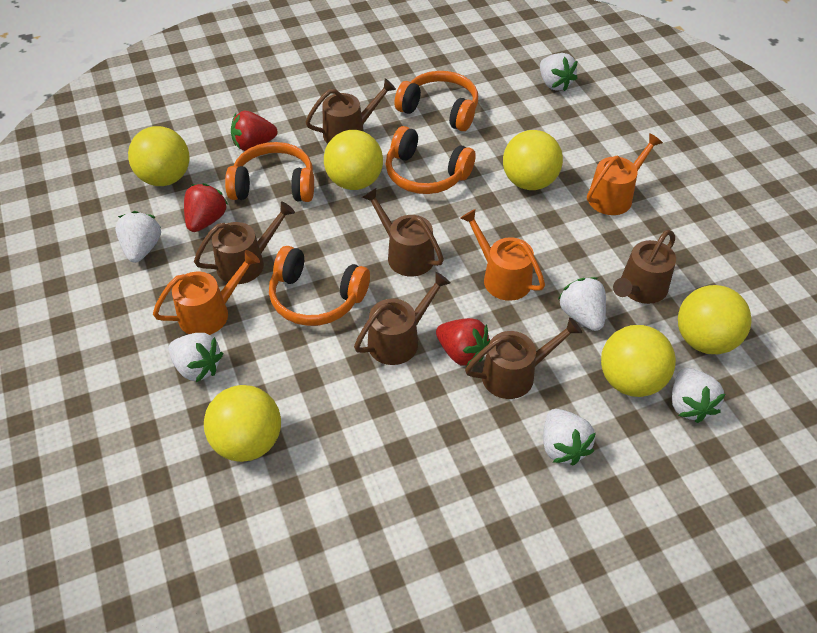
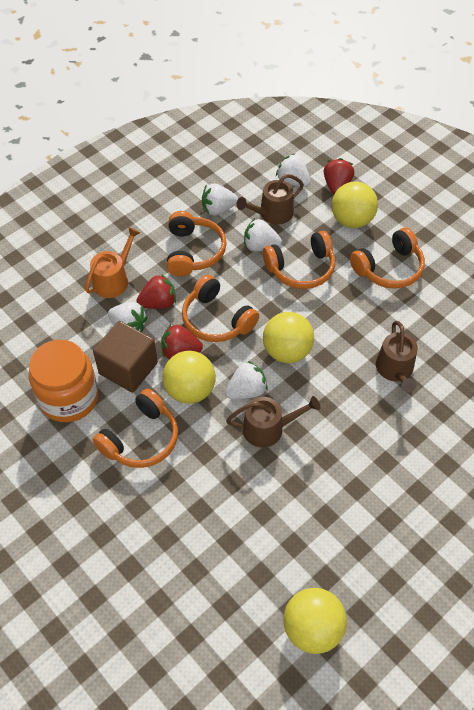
brown cube: none = 0 -> [93,321,158,393] = 1
brown watering can: [194,201,295,284] [306,78,396,144] [354,272,450,365] [362,188,444,277] [465,317,582,399] [613,230,676,304] = 6 -> [226,396,320,448] [236,174,304,225] [376,321,418,393] = 3
orange headphones: [225,142,314,202] [269,246,370,326] [386,126,476,194] [394,71,478,131] = 4 -> [93,389,178,468] [167,211,227,277] [182,275,259,342] [263,231,335,289] [350,228,425,289] = 5
orange jar: none = 0 -> [29,340,99,422] = 1
orange watering can: [153,250,260,335] [461,209,545,301] [587,133,663,215] = 3 -> [85,227,140,298] = 1
white strawberry: [115,211,161,263] [168,333,224,382] [540,53,578,91] [543,409,596,466] [558,277,606,331] [672,368,725,423] = 6 -> [108,302,148,332] [202,184,238,215] [225,361,268,399] [244,218,282,252] [276,153,311,187] = 5
yellow ball: [128,126,189,186] [204,385,281,462] [324,130,383,190] [503,130,563,190] [601,325,676,397] [678,285,751,354] = 6 -> [163,351,216,404] [263,312,314,363] [284,588,347,654] [332,182,378,228] = 4

